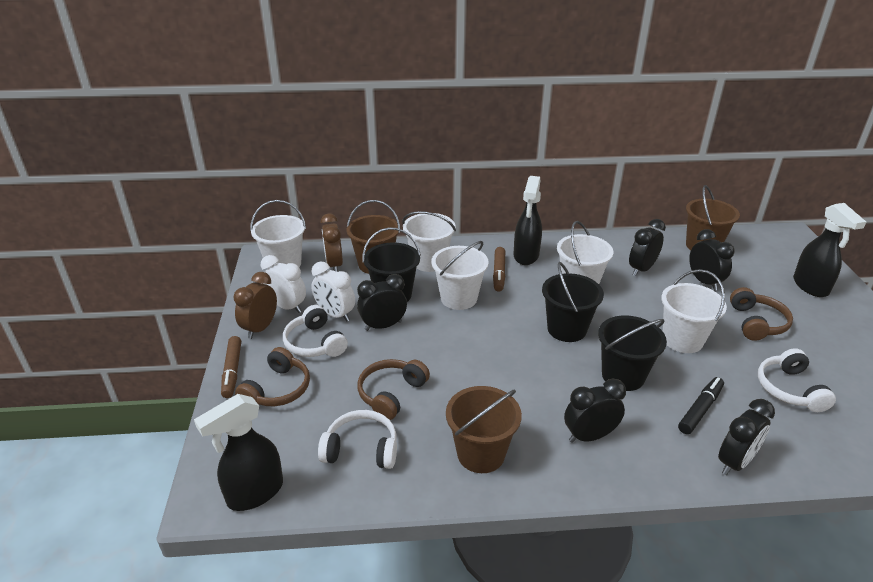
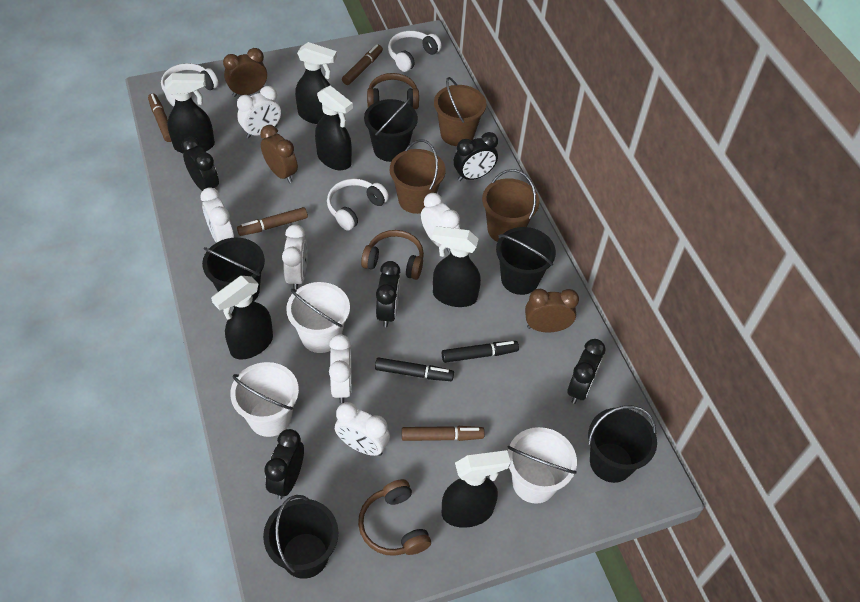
black bucket: [362,227,421,302] [542,262,604,342] [598,316,667,391] = 3 -> [202,238,265,301] [263,495,338,579] [364,97,418,162] [496,227,556,295] [588,405,657,483] = 5
black marker: [678,377,724,434] = 1 -> [375,357,454,381] [442,341,519,363] = 2
black spray bottle: [194,394,283,511] [513,176,542,265] [793,203,866,297] = 3 -> [165,73,215,153] [211,276,273,360] [295,42,337,124] [315,86,353,170] [432,226,481,307] [442,450,511,528] = 6
brown clock: [233,272,277,339] [321,213,343,272] = 2 -> [223,48,267,97] [260,125,298,183] [525,289,579,332] = 3
brown marker: [221,336,241,398] [493,247,505,292] = 2 -> [148,93,172,142] [237,207,308,236] [342,44,383,85] [402,426,485,441] = 4
white bucket: [250,200,306,269] [402,211,456,272] [431,241,488,310] [557,221,614,284] [661,269,727,353] = 5 -> [230,362,299,437] [286,282,350,353] [507,427,577,504] = 3
white clock: [261,255,306,313] [311,261,355,322] = 2 -> [200,187,234,243] [237,86,281,138] [282,225,307,290] [329,334,352,403] [335,402,390,456] [421,193,460,253] = 6

